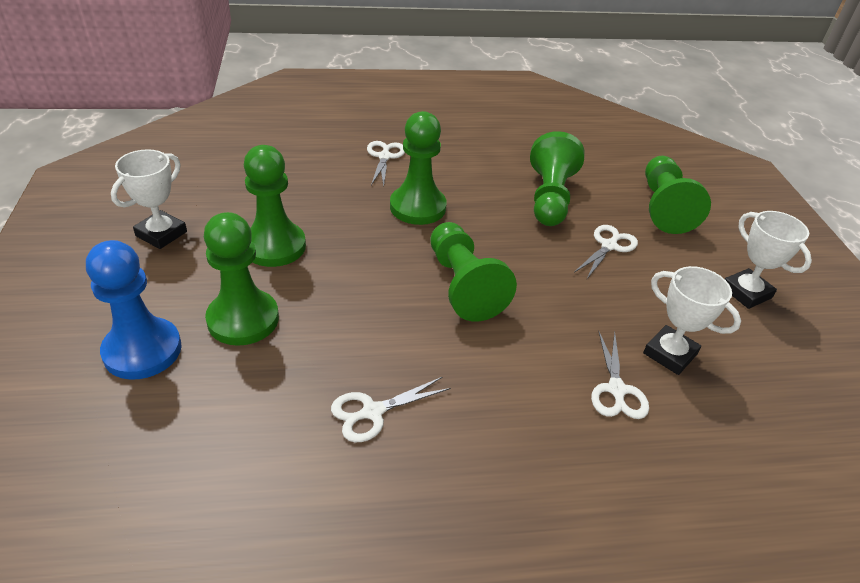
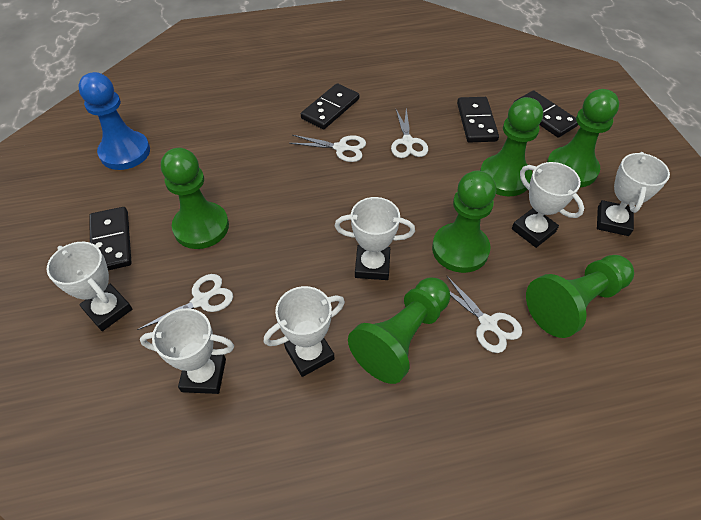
black domino: none = 0 -> [89,207,131,270] [301,83,359,129] [457,97,499,143] [514,90,578,138] = 4
white trophy: [111,149,187,249] [643,266,741,375] [725,211,812,309] = 3 -> [47,242,132,331] [140,308,234,394] [264,286,345,377] [334,197,415,280] [512,162,584,248] [597,152,670,236] = 6

